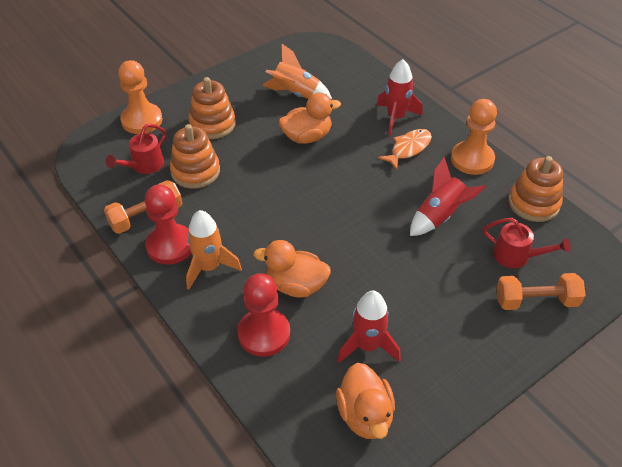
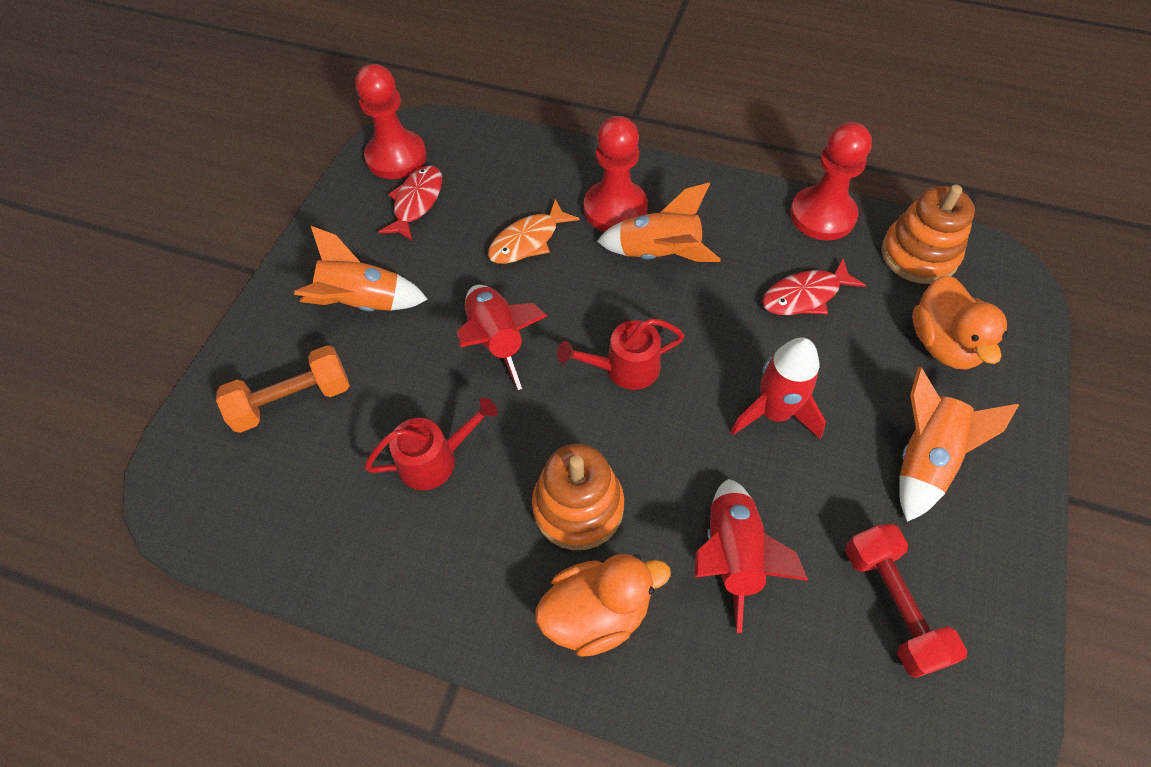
orange duck: [253,240,331,298] [279,93,341,144] [336,363,395,439] = 3 -> [535,554,671,657] [912,275,1007,370] = 2
orange dumbbell: [104,180,182,234] [496,273,586,310] = 2 -> [216,345,350,433] = 1
orange pawn: [118,60,162,134] [451,99,497,175] = 2 -> none = 0
orange rocket: [186,210,242,290] [262,44,332,99] = 2 -> [294,226,428,311] [597,183,721,262] [899,367,1019,522] = 3
orange stacking toy: [170,124,220,189] [189,77,236,139] [509,156,563,222] = 3 -> [532,444,624,550] [881,185,975,284] = 2
red dumbbell: none = 0 -> [845,524,967,678] = 1
red fish: none = 0 -> [378,166,442,241] [762,258,866,315] = 2
red pawn: [145,185,191,265] [238,273,290,357] = 2 -> [355,64,427,179] [584,116,648,232] [790,122,872,240] = 3

